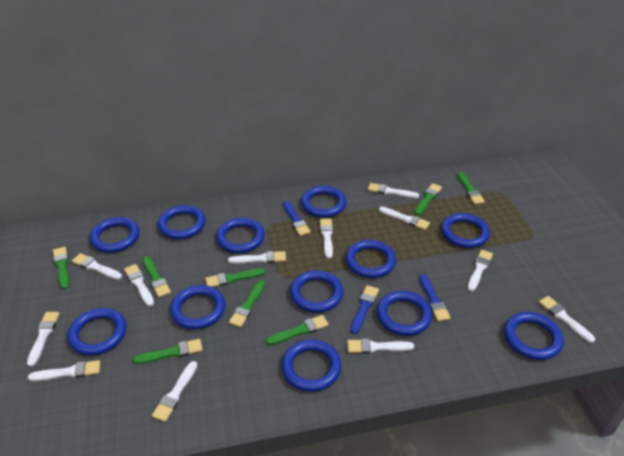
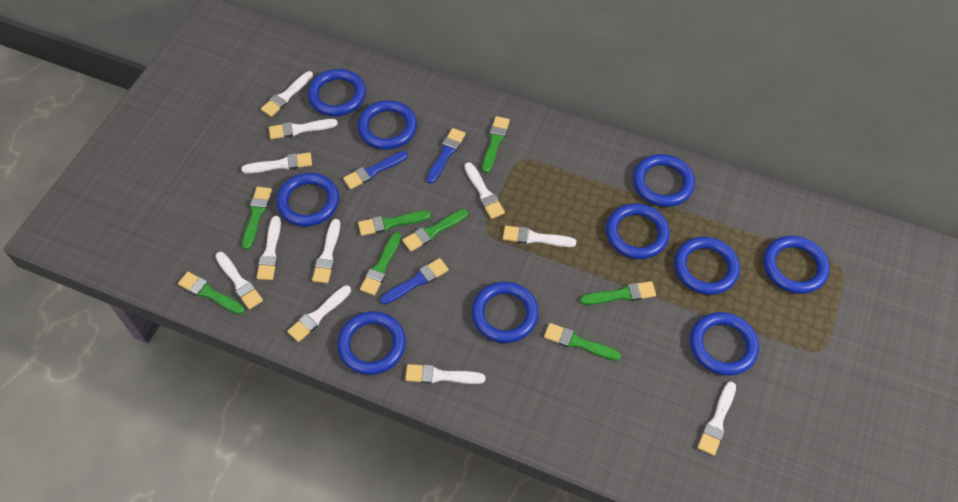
blue ring: [68,308,127,355] [90,217,140,253] [158,205,206,239] [170,285,226,329] [216,218,265,253] [281,339,341,392] [290,270,343,313] [301,186,347,218] [345,240,396,278] [377,291,432,336] [441,213,490,248] [504,312,564,360] = 12 -> [276,173,339,227] [308,69,366,116] [337,311,406,375] [358,100,417,150] [472,282,539,343] [606,203,670,259] [633,154,695,207] [674,237,740,295] [690,312,759,375] [763,236,830,294] = 10
white brush: [27,312,60,367] [28,360,100,381] [72,253,122,280] [124,264,154,306] [152,361,198,422] [228,251,286,264] [320,219,333,259] [347,339,414,354] [368,183,419,198] [379,207,430,230] [467,250,493,291] [539,296,595,343] = 12 -> [216,252,263,309] [241,152,312,174] [257,216,281,280] [261,71,313,117] [269,119,338,139] [287,285,351,342] [312,219,340,283] [405,364,485,384] [464,162,505,219] [503,226,576,247] [698,382,736,456] = 11

